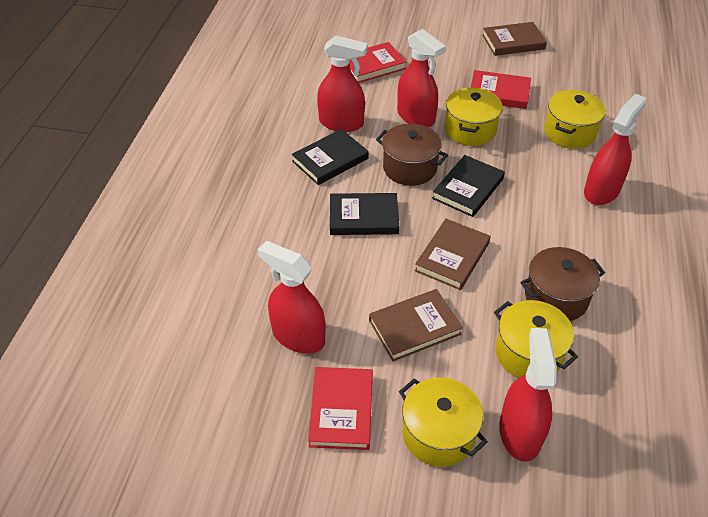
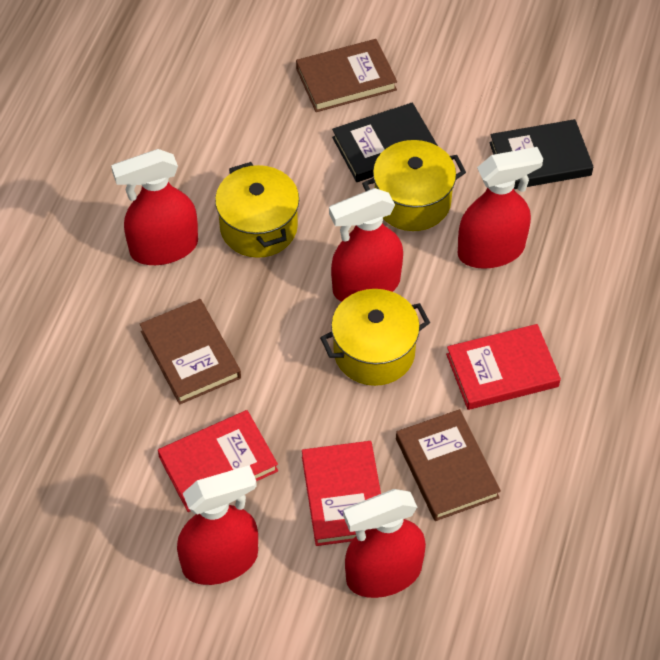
black book: [292,129,369,185] [330,193,399,235] [432,155,505,217] = 3 -> [332,102,438,182] [489,119,593,189] = 2
brown pot: [376,123,448,186] [521,247,605,321] = 2 -> none = 0
yellow pot: [399,377,488,467] [445,87,503,146] [494,300,578,378] [544,90,606,149] = 4 -> [215,162,299,258] [320,289,430,386] [362,140,466,231] = 3

